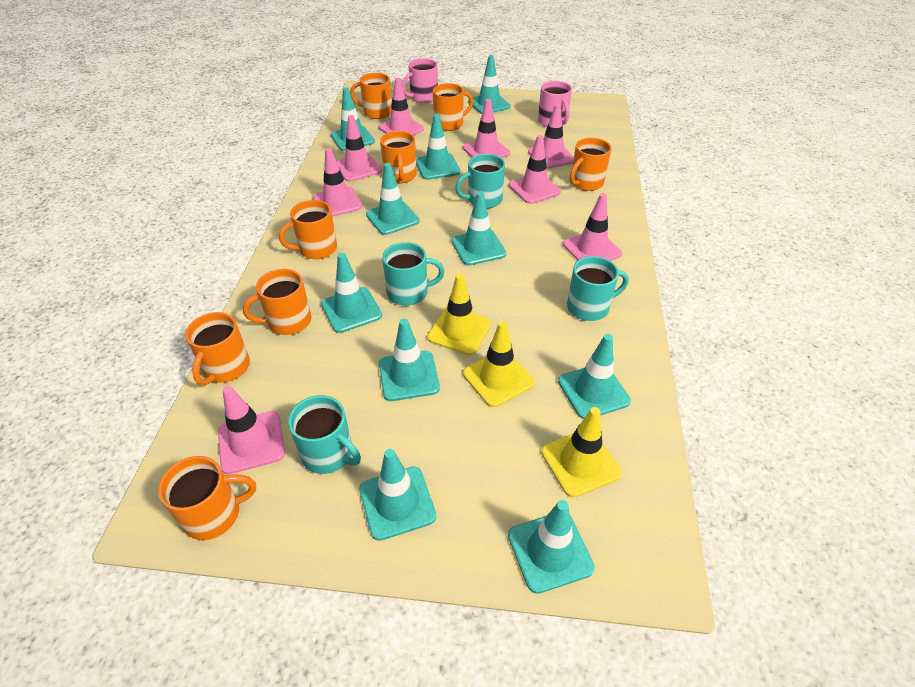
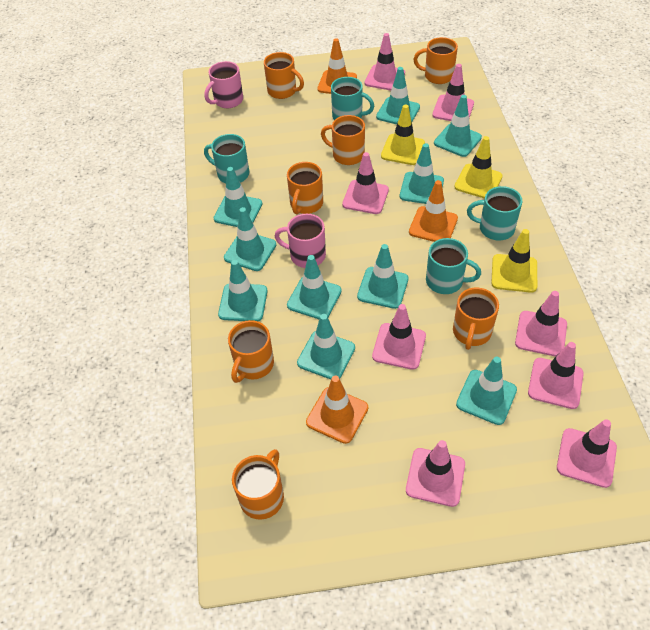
orange mug: [158,456,256,540] [185,312,250,386] [243,269,311,335] [279,200,337,259] [350,73,392,119] [380,131,417,183] [433,83,473,131] [570,138,611,191] = 8 -> [228,320,274,383] [232,449,284,520] [264,52,304,99] [287,162,323,214] [321,115,365,165] [413,37,458,84] [453,287,499,350] = 7
orange traffic cone: none = 0 -> [306,376,368,444] [317,38,357,94] [409,180,458,242] = 3

